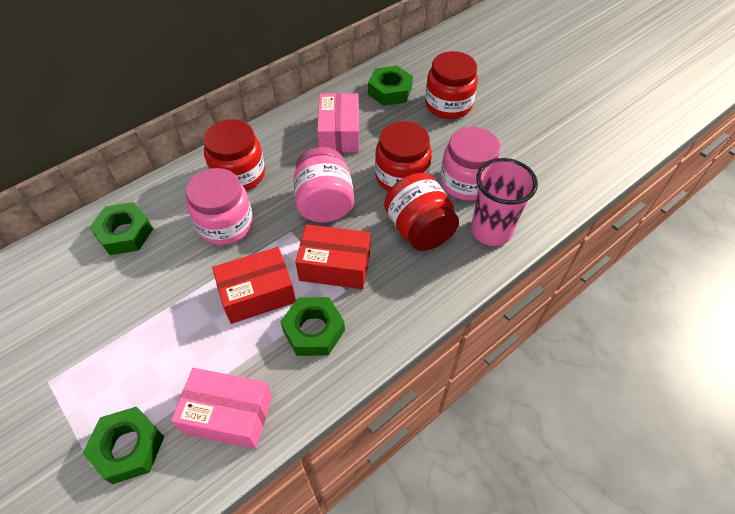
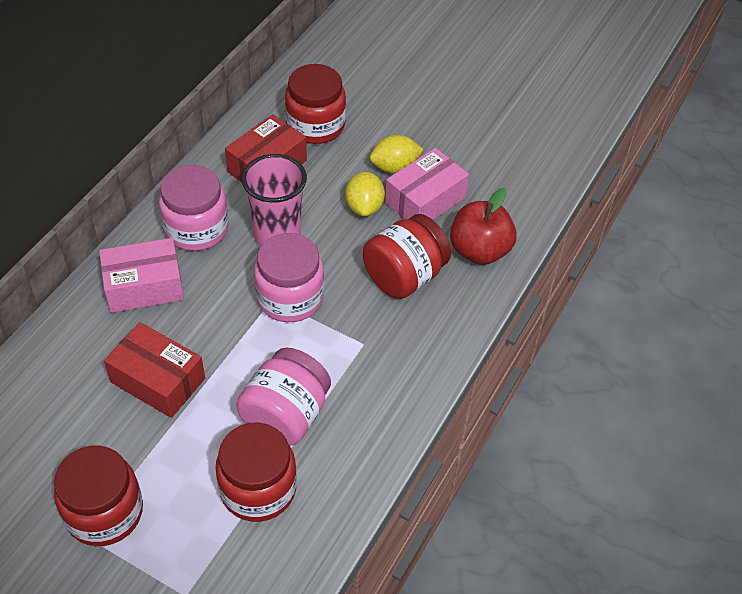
green nut: [83,407,164,484] [89,202,153,255] [280,297,345,356] [368,65,413,106] = 4 -> none = 0
red apple: none = 0 -> [450,188,517,265] = 1
yellow lemon: none = 0 -> [345,172,385,216] [370,135,423,174] = 2

